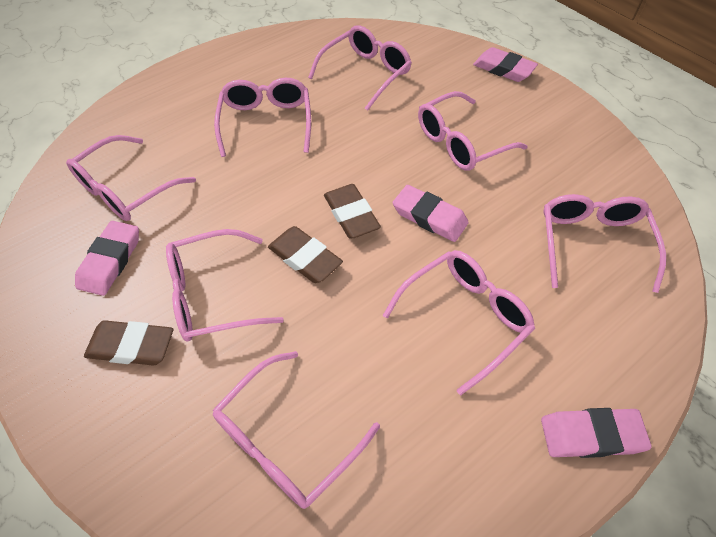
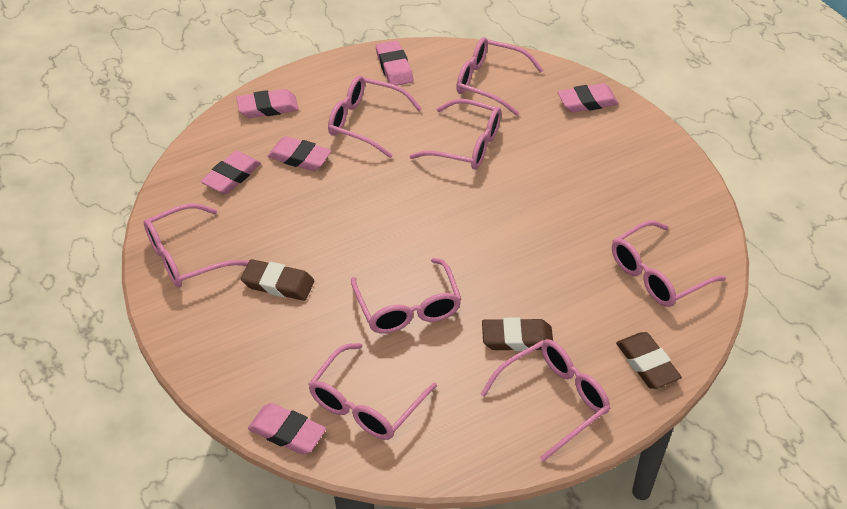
pink eraser: [75,221,139,296] [392,185,469,242] [473,47,538,82] [541,408,652,458] = 4 -> [201,151,261,194] [236,89,299,118] [248,403,326,455] [267,136,332,171] [376,41,413,86] [557,83,619,113] = 6

